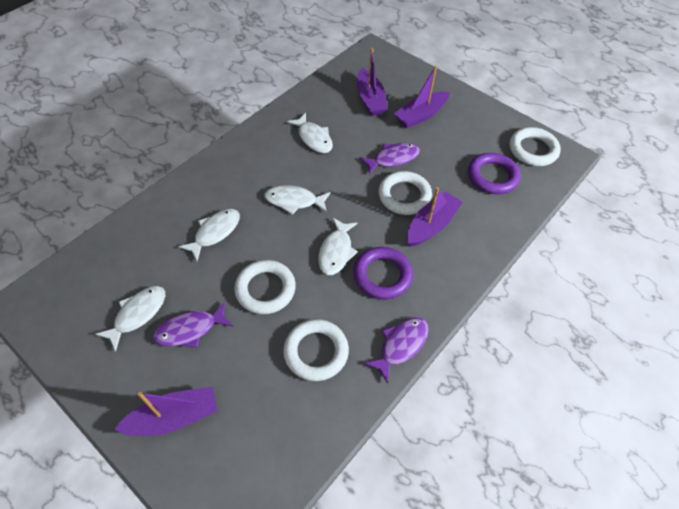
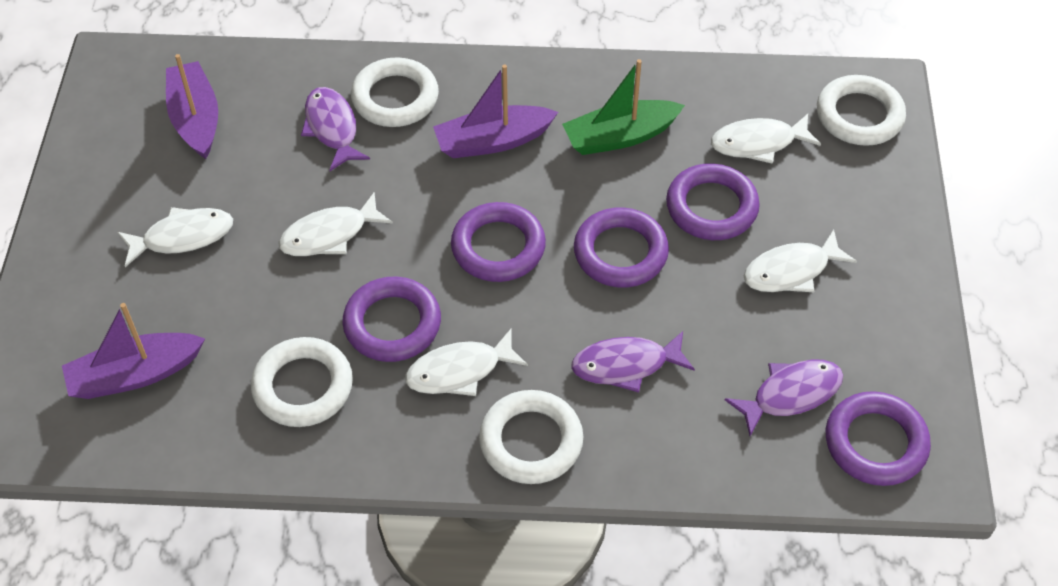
green boat: none = 0 -> [562,59,685,155] = 1
purple boat: [114,386,217,436] [357,48,388,116] [394,66,450,128] [407,187,463,246] = 4 -> [62,303,205,399] [166,54,218,159] [433,65,558,158] = 3
purple ring: [353,247,413,299] [468,153,521,194] = 2 -> [342,277,441,362] [451,202,546,282] [574,207,669,288] [666,164,760,240] [826,391,931,486] = 5

